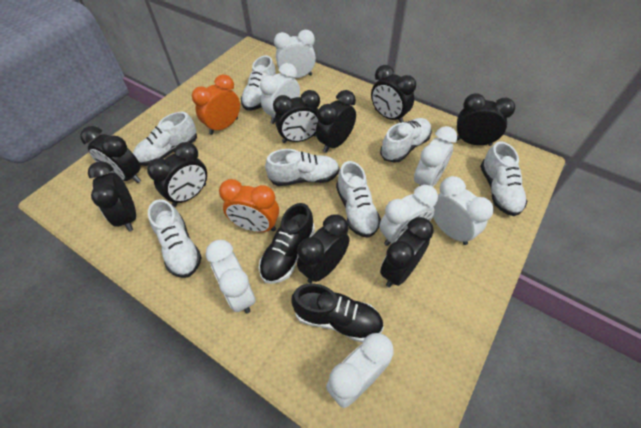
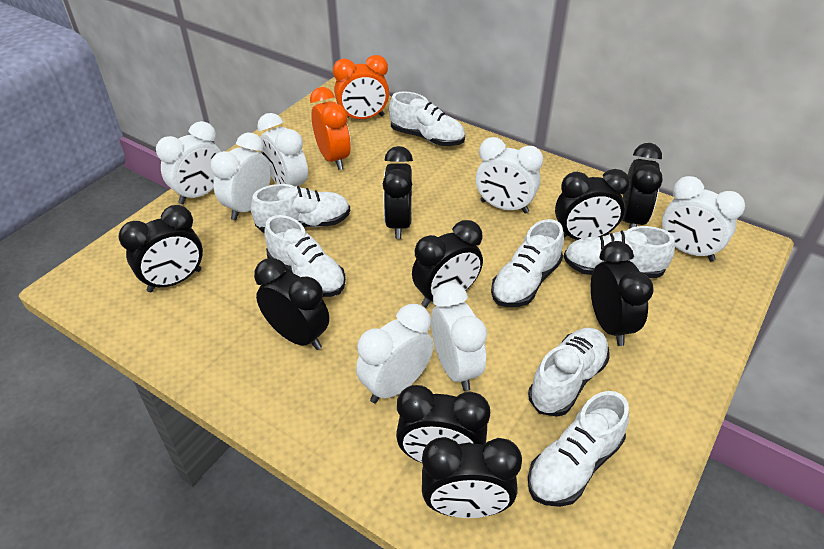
black shoe: [259,203,315,284] [291,283,384,342] = 2 -> none = 0

